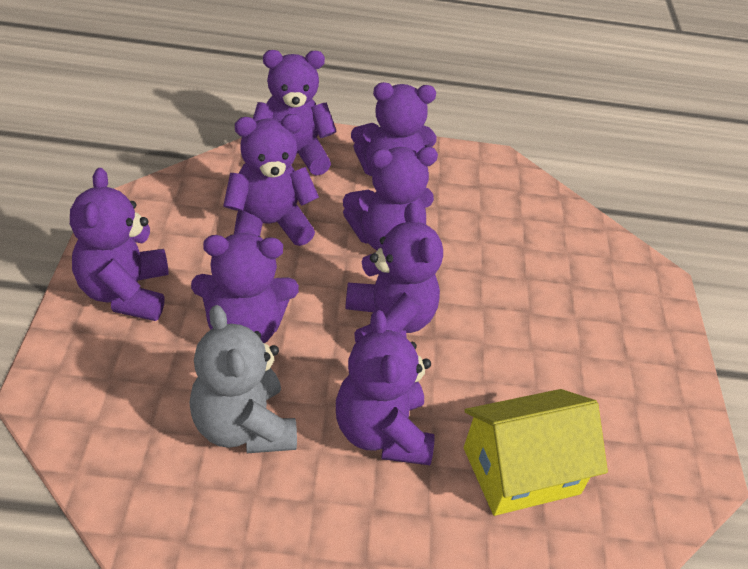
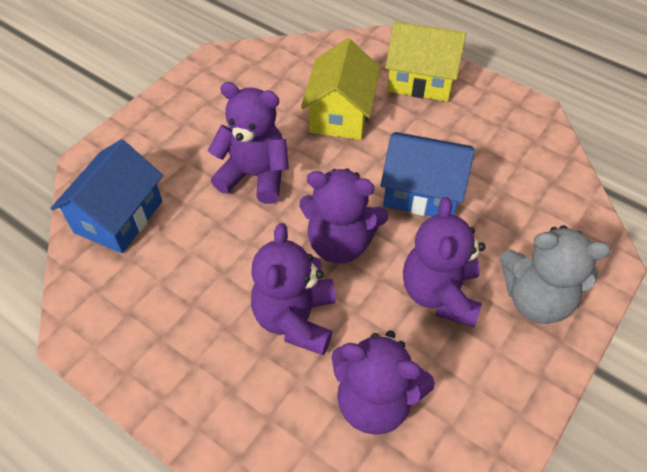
blue house: none = 0 -> [50,139,163,253] [381,132,475,216] = 2
purple teddy bear: [70,168,169,321] [191,233,299,343] [223,114,319,246] [253,50,337,176] [336,310,435,465] [343,147,438,250] [345,203,443,342] [351,82,436,176] = 8 -> [208,82,289,204] [251,223,336,355] [299,168,388,264] [331,330,435,435] [403,197,486,327] = 5
yellow house: [464,389,608,516] = 1 -> [301,38,380,140] [385,22,466,102] = 2

